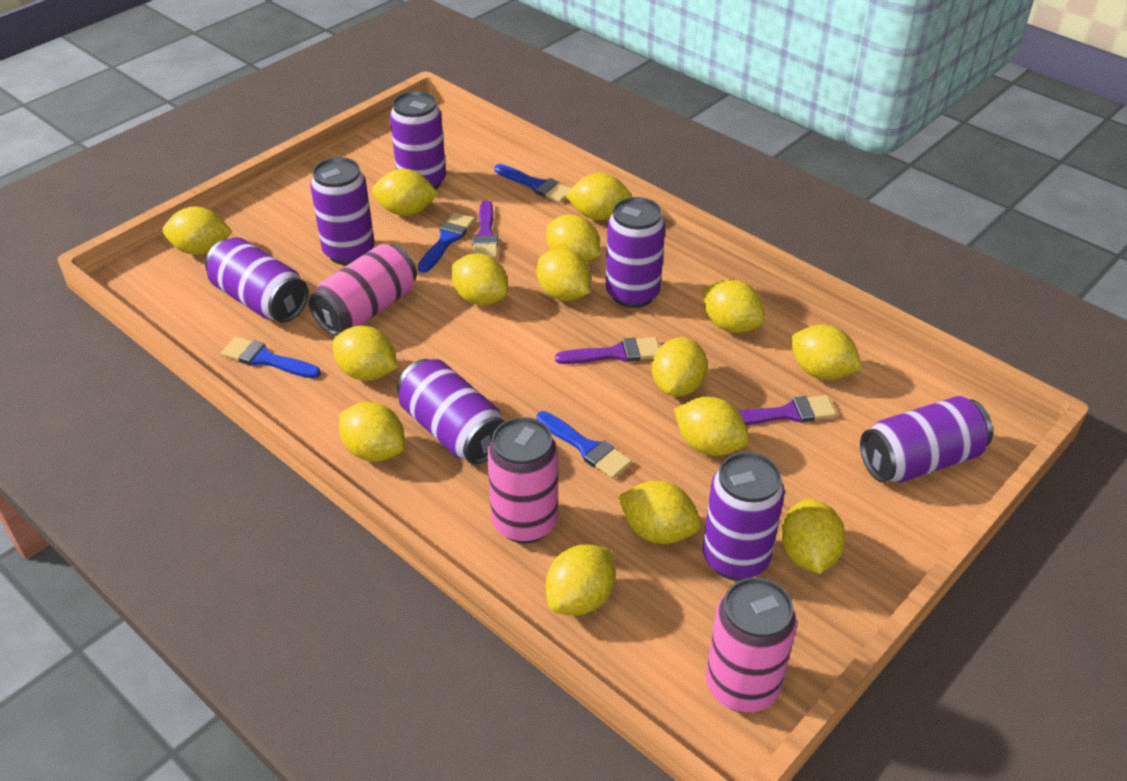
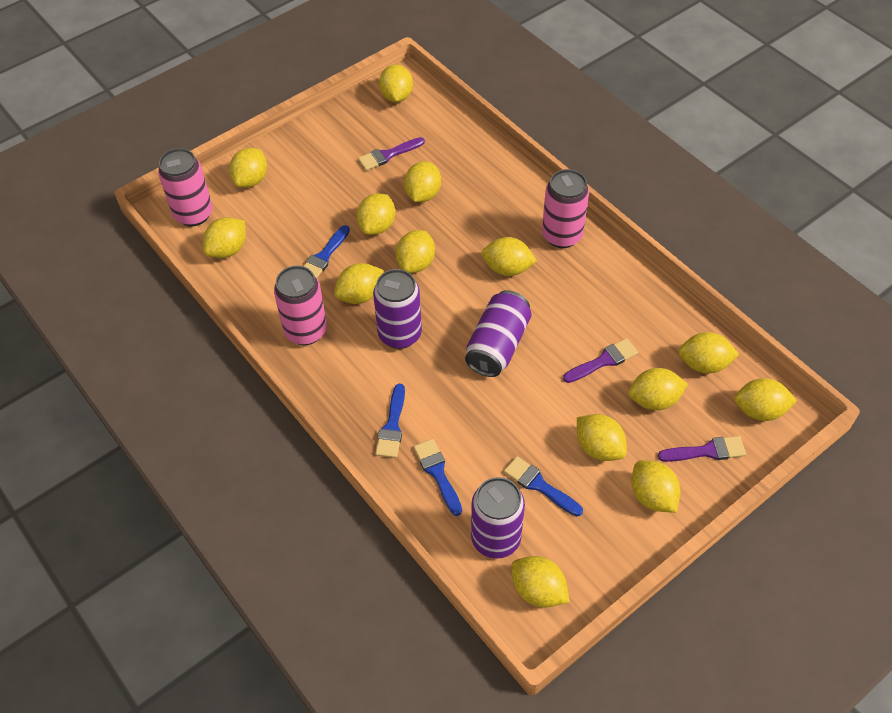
purple can: [205,237,309,323] [310,157,375,265] [390,91,446,190] [397,359,505,464] [606,197,665,308] [703,452,785,581] [860,396,993,483] = 7 -> [373,269,422,349] [465,290,531,377] [471,477,525,559] = 3
yellow lemon: [163,207,233,255] [333,326,397,381] [339,402,405,462] [372,169,438,216] [452,253,508,306] [537,249,591,301] [546,214,600,263] [546,544,615,615] [565,173,632,220] [618,481,701,544] [652,337,707,397] [674,397,749,456] [703,279,765,333] [781,499,846,574] [790,325,863,380] = 15 -> [203,217,246,258] [229,148,267,188] [334,263,384,304] [357,193,395,235] [379,64,413,102] [396,230,435,273] [404,161,441,202] [481,237,537,276] [511,556,569,608] [577,414,627,461] [628,368,688,410] [631,460,680,513] [678,332,739,373] [734,378,797,421] = 14

